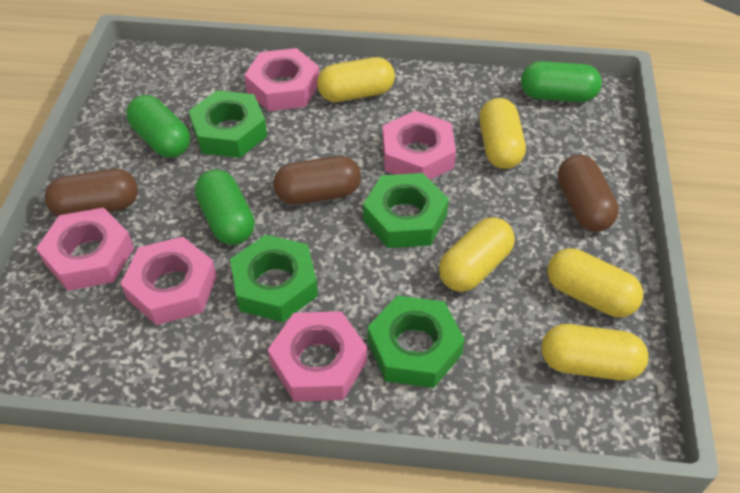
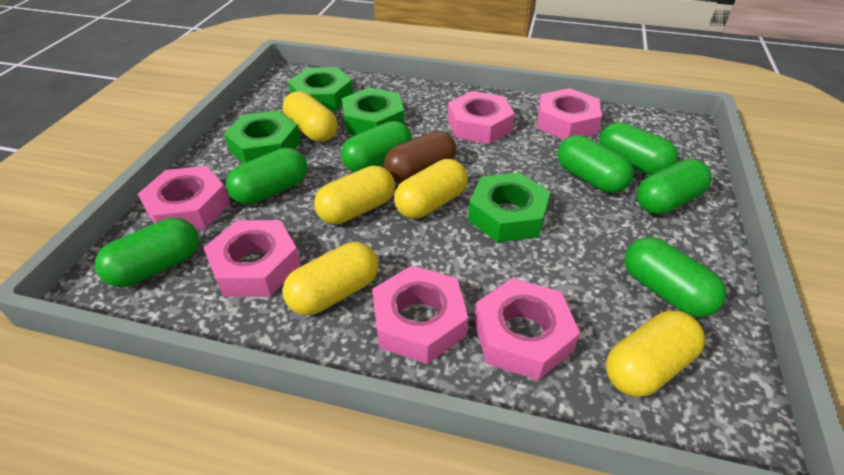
brown capsule: [45,169,138,216] [273,156,361,205] [558,155,619,232] = 3 -> [384,131,457,183] = 1
green capsule: [126,95,190,158] [195,169,255,245] [521,61,602,102] = 3 -> [95,218,199,287] [226,148,308,205] [341,121,412,172] [557,135,634,193] [599,122,678,175] [624,237,726,317] [637,159,712,215] = 7
pink nut: [36,207,134,291] [121,237,217,325] [244,48,319,111] [268,311,367,401] [382,111,456,180] = 5 -> [138,166,230,230] [204,220,301,297] [372,266,468,364] [448,91,515,144] [474,278,580,381] [538,88,602,140] = 6

